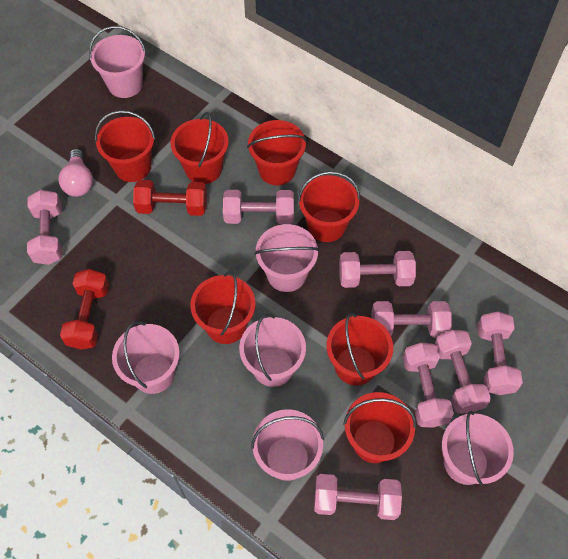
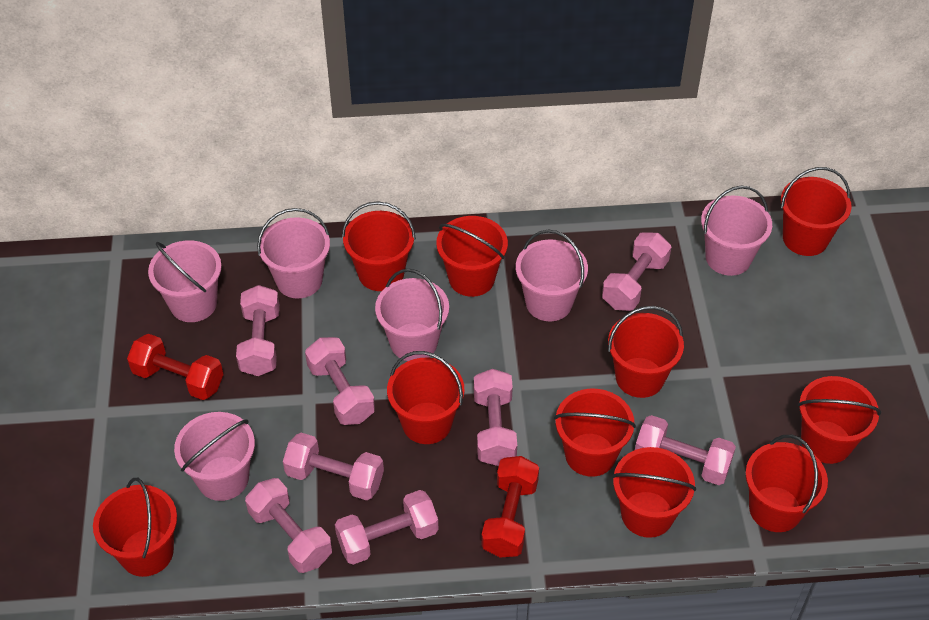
pink light bulb: [58,149,93,197] = 1 -> none = 0
red bucket: [95,110,155,182] [171,112,229,184] [190,271,256,344] [247,120,307,185] [298,171,360,242] [327,313,393,386] [343,392,416,463] = 7 -> [93,478,177,577] [342,201,416,291] [387,351,464,444] [436,216,508,297] [554,389,636,477] [608,306,684,398] [612,447,696,538] [745,435,828,532] [781,167,852,256] [798,376,881,464] = 10

